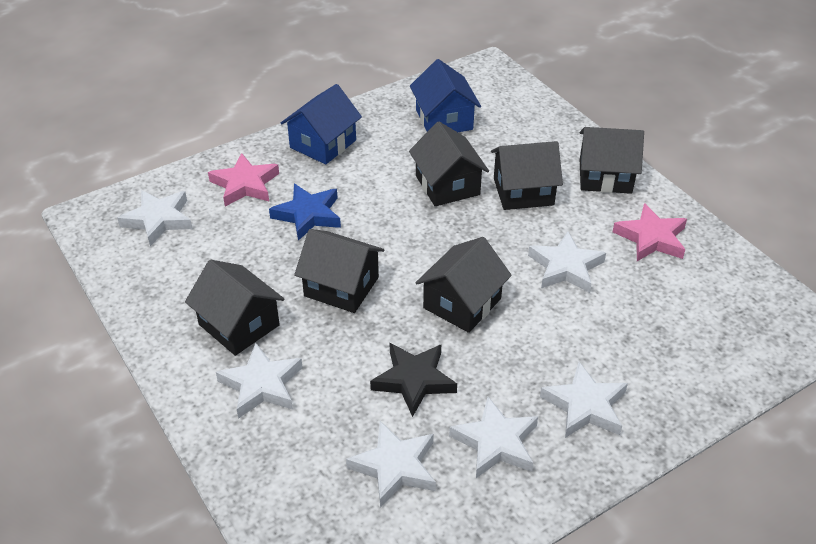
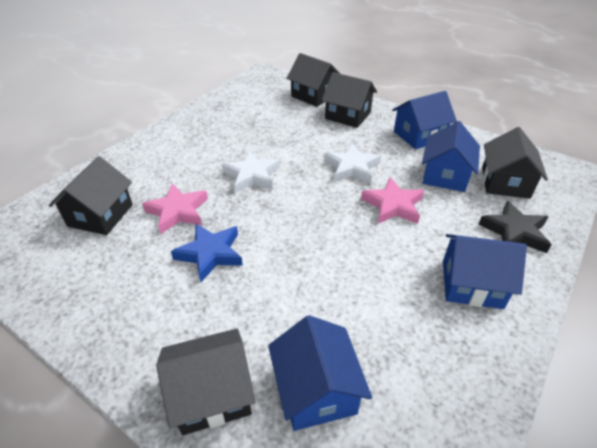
black house: [185,260,284,356] [294,229,384,313] [409,121,489,206] [416,237,512,333] [491,141,563,210] [580,127,644,194] = 6 -> [49,156,133,235] [156,328,255,435] [287,53,340,107] [322,72,377,128] [482,127,548,199] = 5
blue house: [281,84,362,165] [410,59,481,132] = 2 -> [268,315,372,431] [392,91,457,149] [422,121,480,192] [443,234,527,309] = 4
white star: [117,190,193,246] [216,343,303,419] [346,421,436,508] [449,397,538,478] [528,232,606,293] [540,362,628,438] = 6 -> [222,151,280,193] [324,143,381,184] = 2

